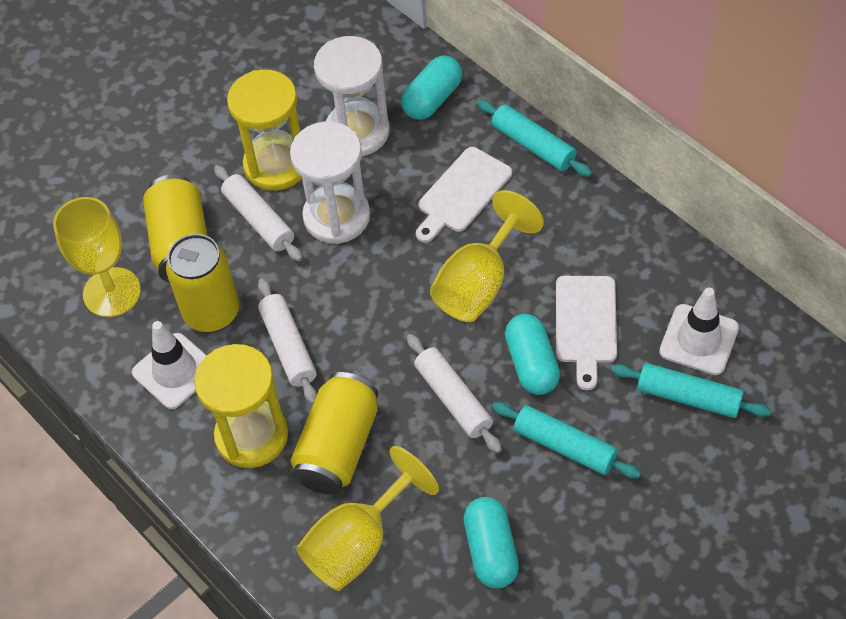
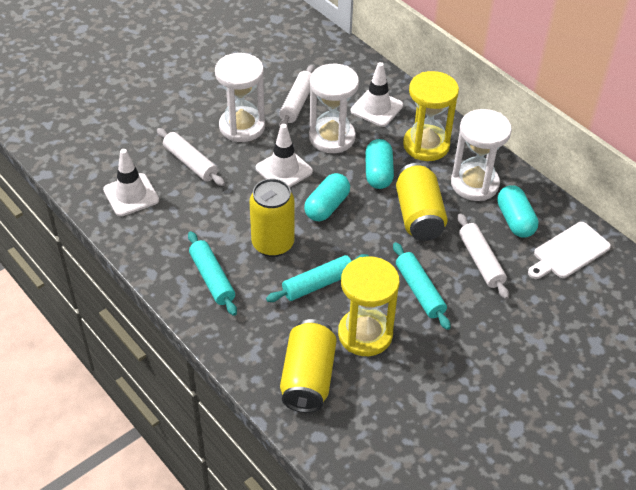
white cutting board: [416,147,512,243] [556,276,617,390] = 2 -> [528,222,611,279] = 1
white hourglass: [290,121,370,244] [314,36,390,157] = 2 -> [215,53,265,142] [309,64,359,153] [451,109,512,201] = 3
white traffic cone: [132,321,207,409] [659,288,739,375] = 2 -> [103,149,159,216] [256,124,313,187] [351,62,403,127] = 3
yellow goblet: [53,197,141,317] [296,446,439,591] [430,190,544,322] = 3 -> none = 0

